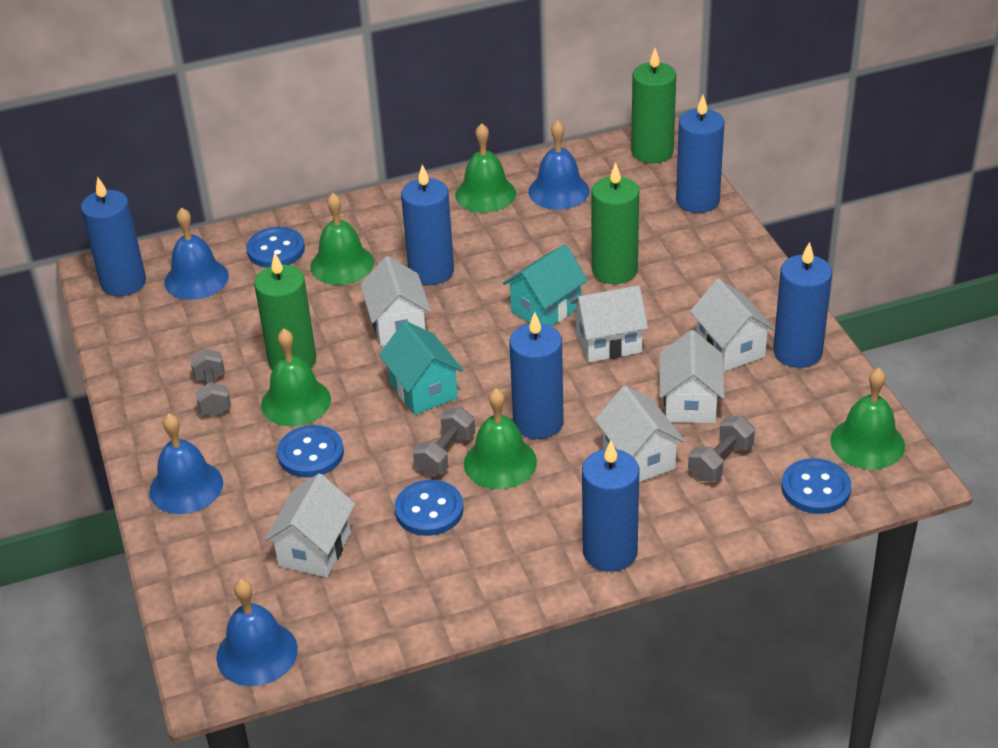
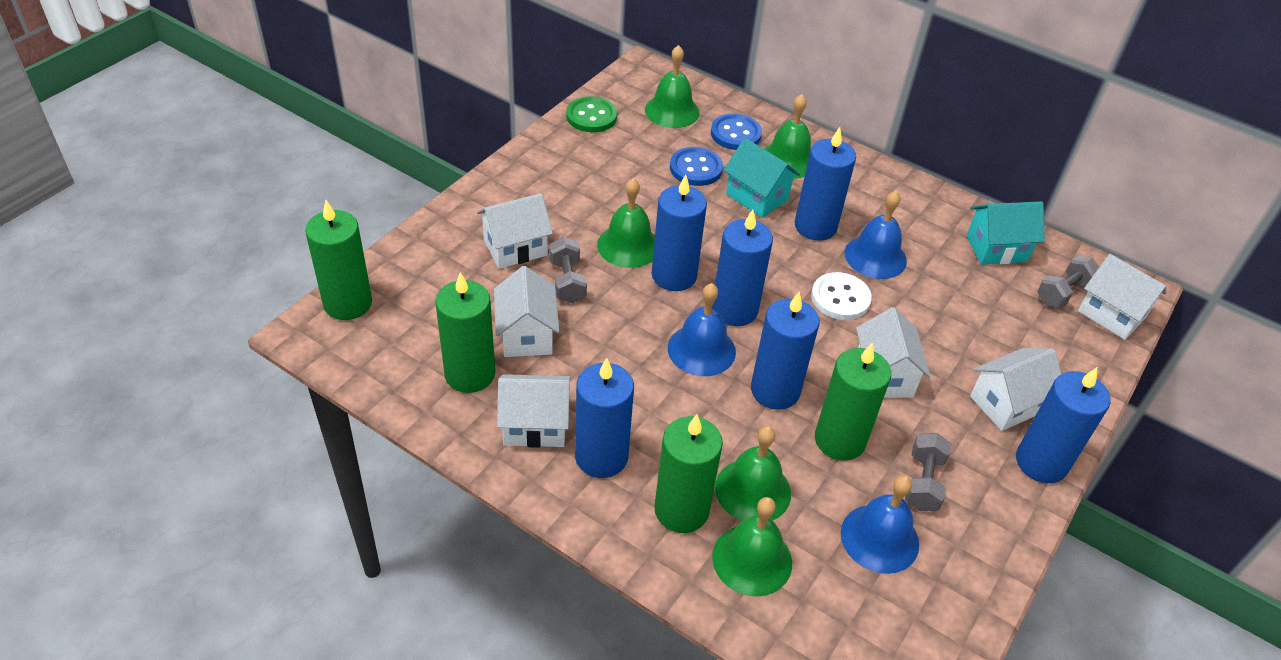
blue bell: [149,413,223,514] [164,208,229,300] [216,579,298,686] [529,120,589,210] = 4 -> [668,283,736,376] [841,476,919,574] [845,191,907,279] = 3
blue button: [247,227,305,268] [277,425,344,478] [395,480,464,536] [781,458,851,514] = 4 -> [670,147,723,186] [711,113,762,150] = 2
green button: none = 0 -> [566,96,617,132] = 1
green candle: [254,252,316,371] [591,162,639,284] [631,48,676,163] = 3 -> [305,200,372,320] [435,272,495,393] [654,414,723,533] [815,342,891,461] = 4
white button: none = 0 -> [811,272,872,320] = 1

